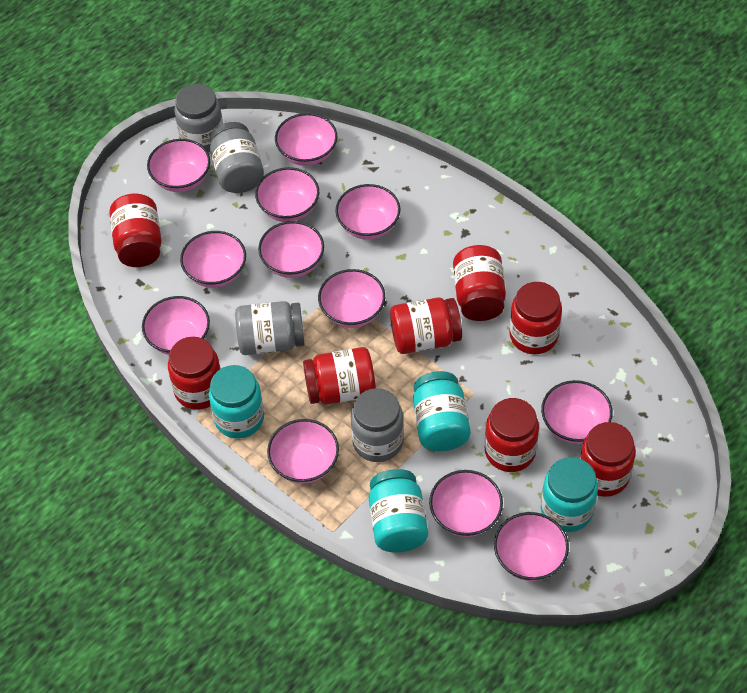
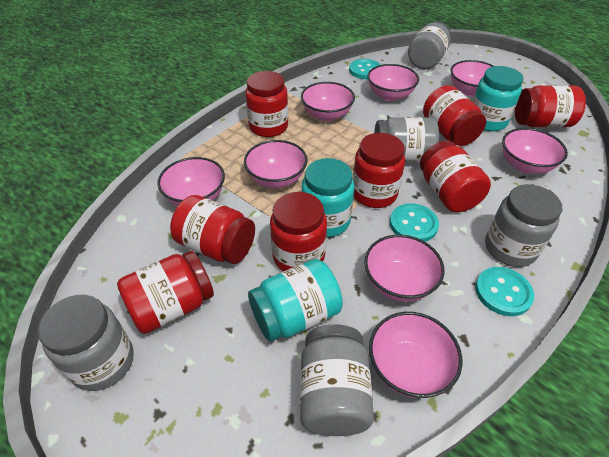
grey jar: [174,84,223,152] [210,122,264,193] [235,301,304,355] [351,388,404,462] = 4 -> [38,295,133,391] [300,325,374,436] [374,117,439,162] [408,21,451,69] [485,184,562,267] = 5
pink bowl: [142,296,210,355] [147,139,210,192] [180,231,246,288] [255,167,319,222] [258,221,324,278] [267,419,339,484] [275,113,337,166] [318,269,385,328] [335,184,401,240] [429,470,503,537] [494,512,569,581] [541,380,613,444] = 12 -> [157,157,225,206] [244,140,308,188] [301,82,355,121] [364,235,445,302] [367,64,419,101] [369,312,462,398] [451,60,494,97] [502,128,568,174] = 8
turquoise button: none = 0 -> [349,59,381,79] [390,203,439,242] [475,267,534,316] = 3
turquoise jar: [209,365,264,439] [369,469,428,552] [413,371,470,451] [541,457,598,532] = 4 -> [248,259,343,342] [302,158,355,237] [473,66,524,131] = 3

